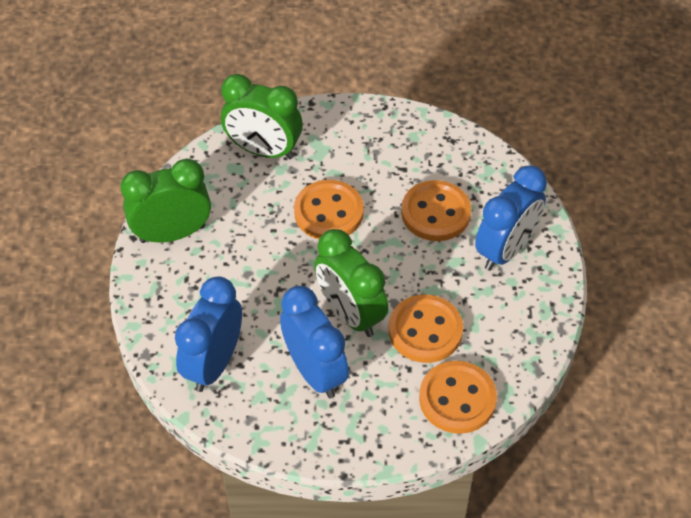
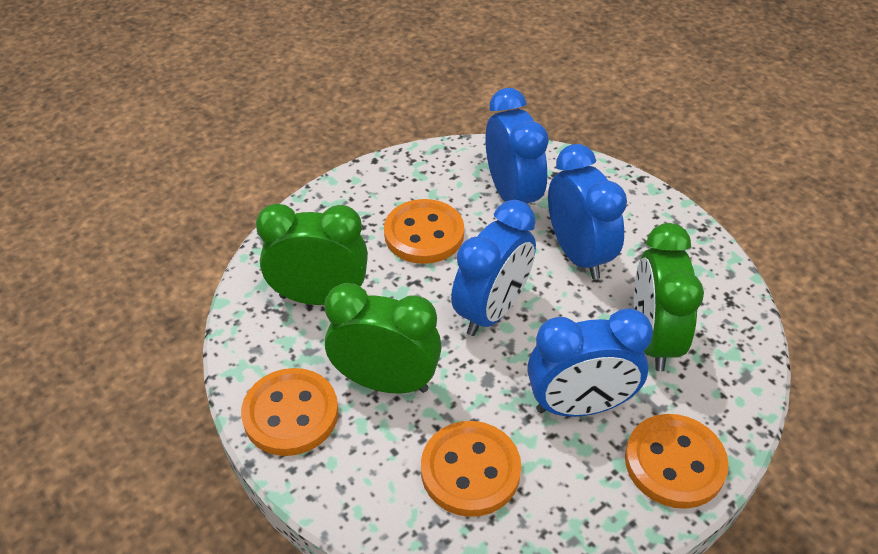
blue clock: [175,276,242,392] [280,286,349,398] [475,165,547,271] = 3 -> [451,200,536,336] [485,88,549,204] [527,308,653,417] [548,144,627,279] = 4

